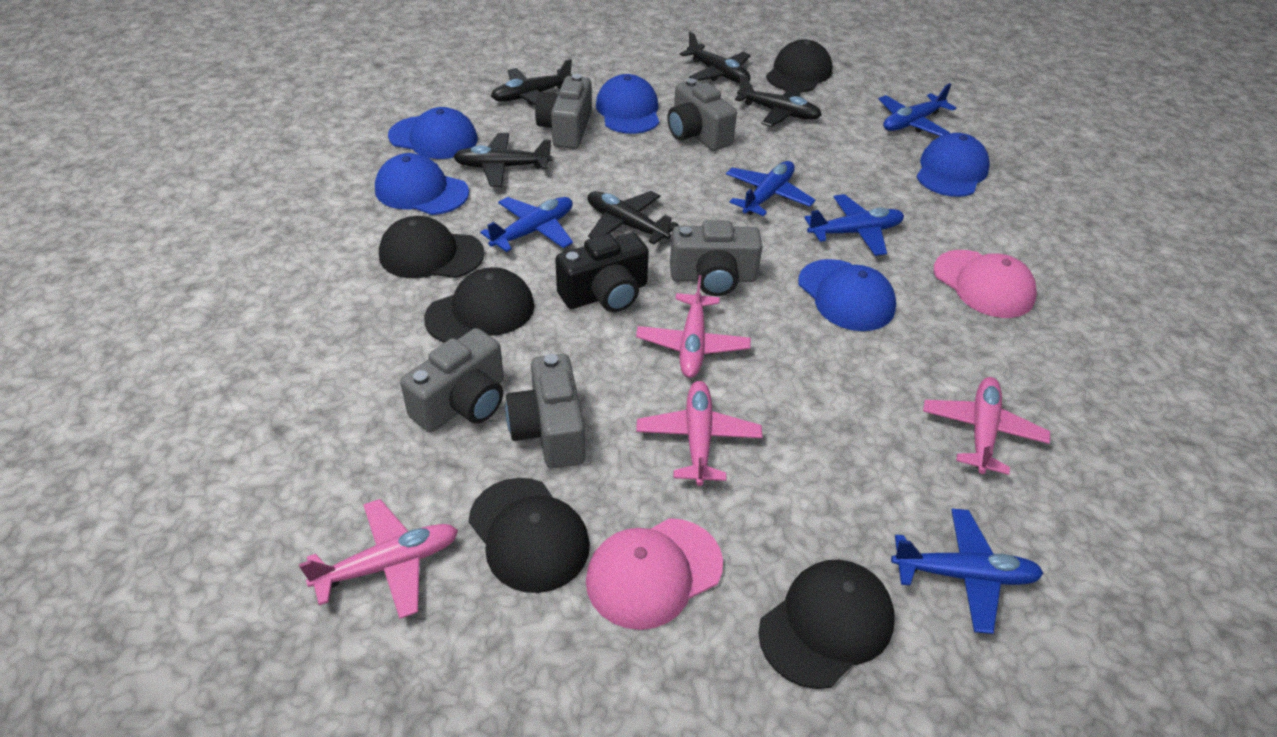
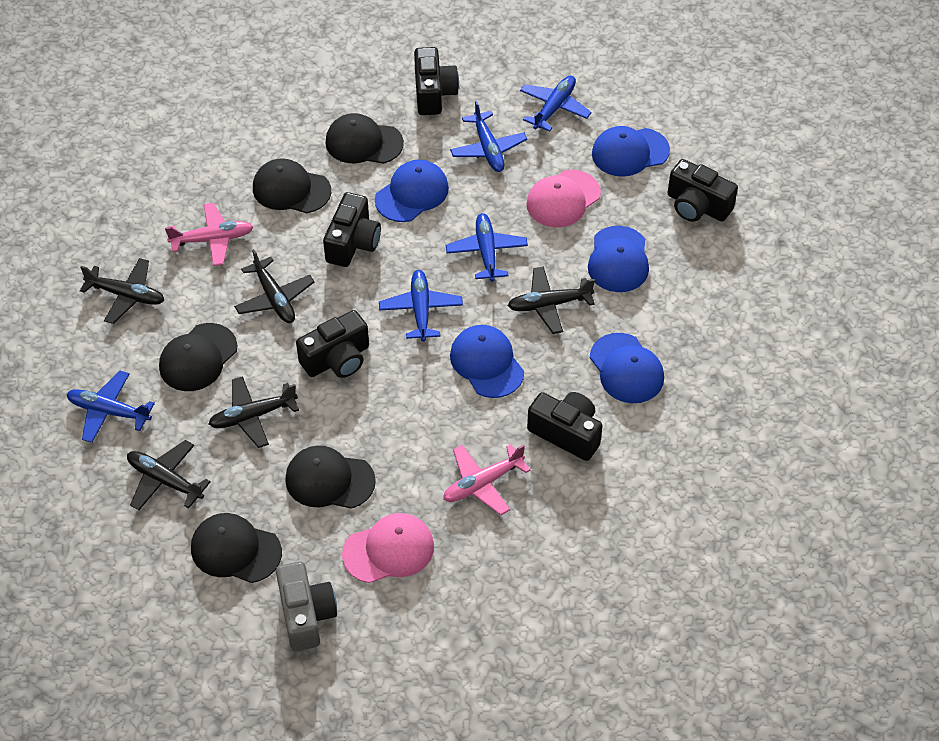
black camera: [555,233,649,312] = 1 -> [296,310,369,378] [323,192,381,267] [414,47,459,115] [527,392,603,461] [667,159,738,222] = 5
grey camera: [400,328,504,432] [505,354,585,468] [535,74,592,149] [667,78,737,151] [670,220,763,296] = 5 -> [276,562,337,651] = 1
pink plane: [299,499,458,619] [636,275,751,378] [636,381,762,486] [923,377,1050,475] = 4 -> [165,203,253,266] [443,444,531,515] = 2

